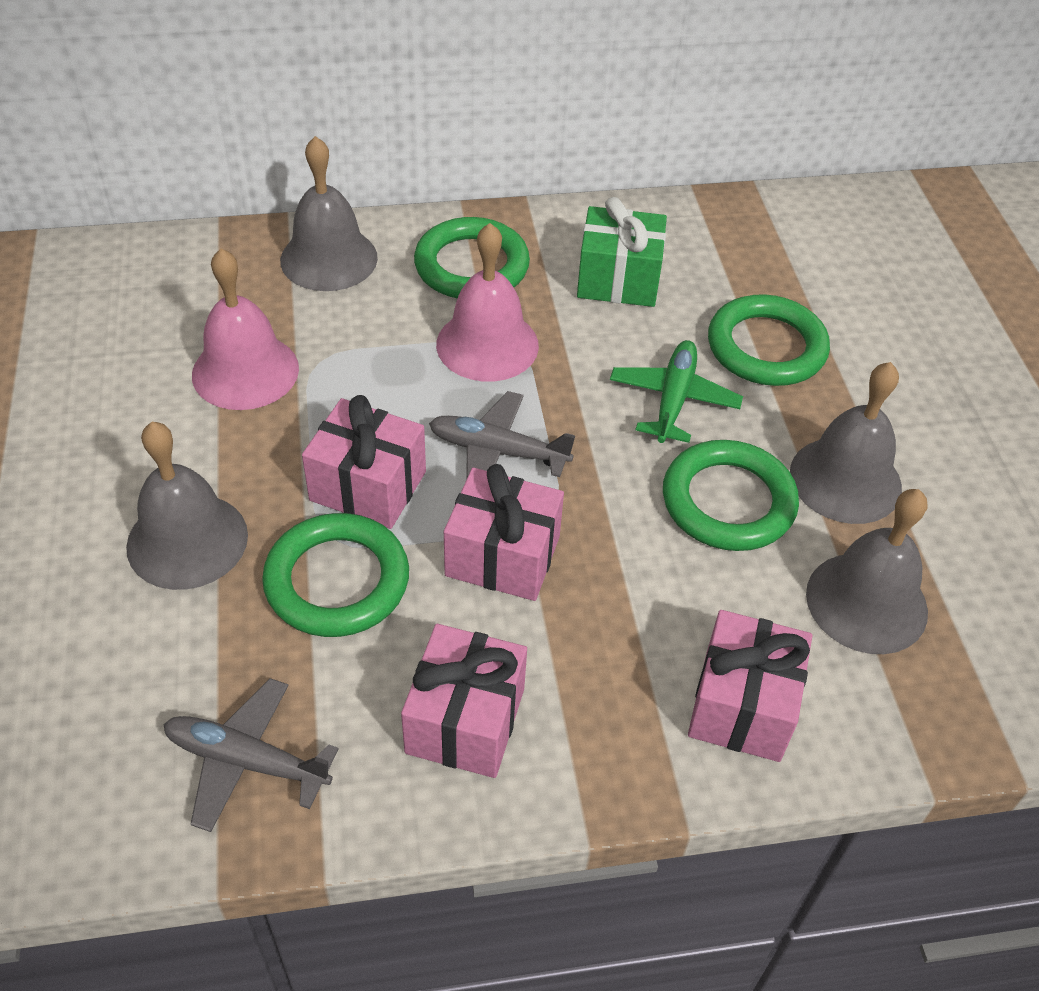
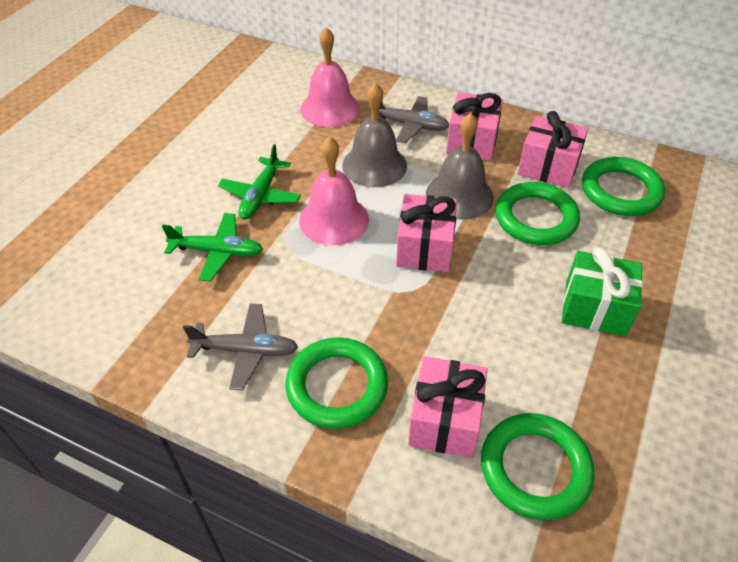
green plane: [610,340,743,443] = 1 -> [162,213,263,282] [218,144,301,220] = 2
grey bell: [126,422,248,590] [280,136,378,291] [790,362,902,524] [806,489,928,654] = 4 -> [342,83,407,187] [426,113,494,220] = 2

